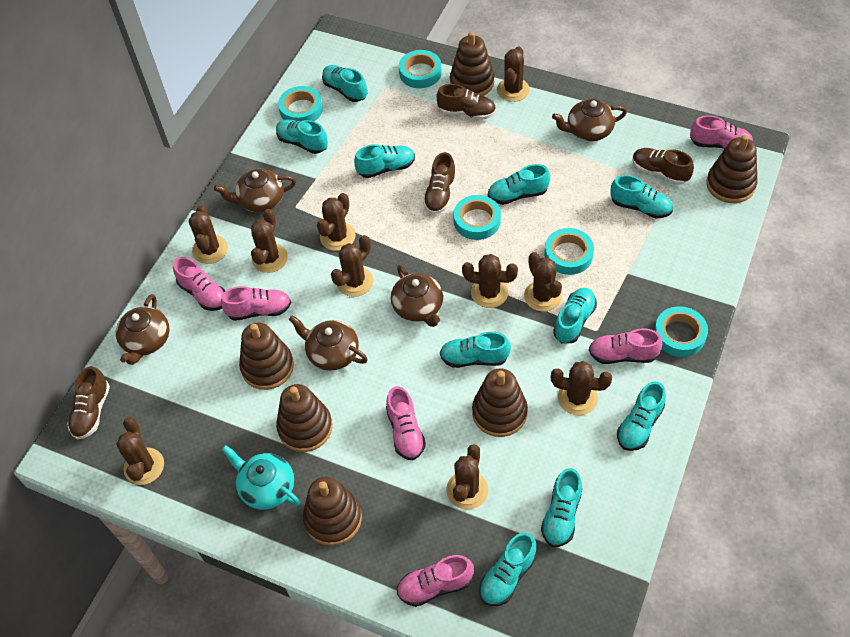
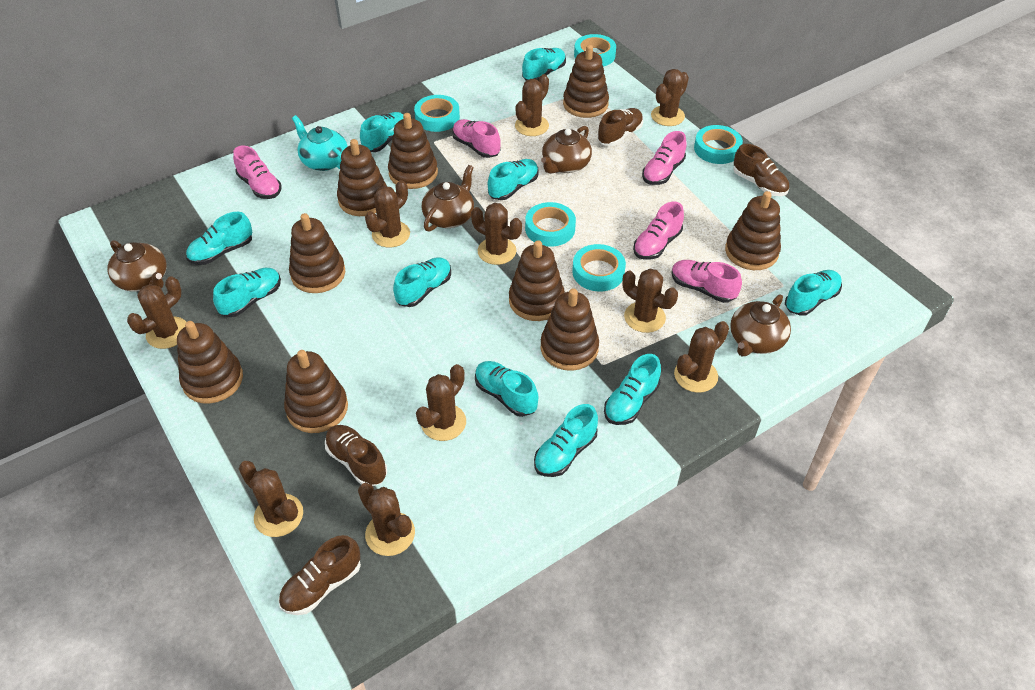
brown stacking toy: [239,323,294,390] [276,384,333,452] [303,477,362,546] [450,31,494,96] [472,368,528,437] [706,135,758,203] = 6 -> [177,321,243,404] [284,350,348,433] [289,213,345,293] [337,139,387,216] [388,113,438,189] [509,240,565,321] [541,288,599,371] [563,45,609,118] [725,191,781,270] = 9
brown teapot: [116,294,170,365] [214,169,296,212] [289,315,368,371] [391,265,443,327] [552,99,627,141] = 5 -> [108,240,167,292] [422,165,474,232] [541,126,592,174] [730,295,791,357] = 4
pink shoe: [173,257,225,311] [221,286,291,321] [386,386,426,460] [397,555,474,607] [589,328,663,364] [690,115,753,149] = 6 -> [233,146,282,199] [452,119,501,158] [633,202,684,259] [642,131,687,185] [671,260,742,303] = 5

